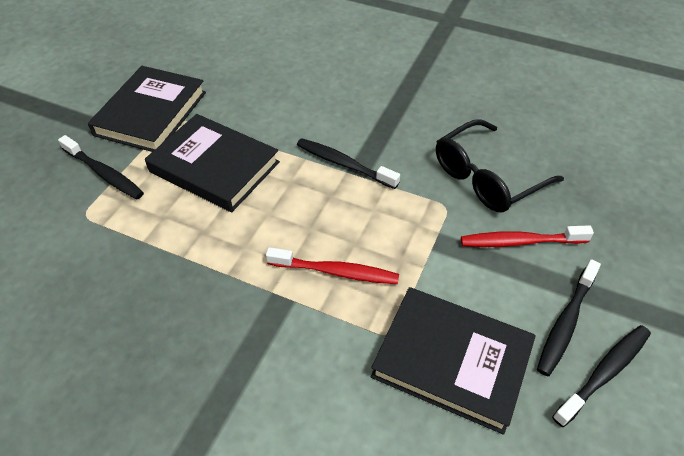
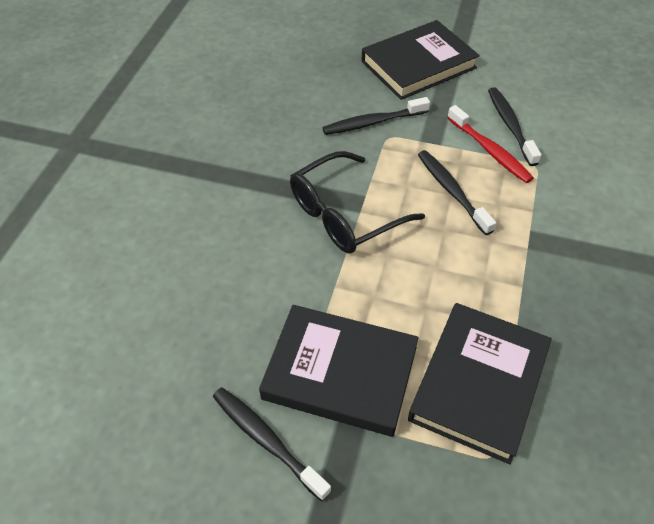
red toothbrush: [266,247,399,284] [461,225,594,247] = 2 -> [447,105,534,183] = 1

